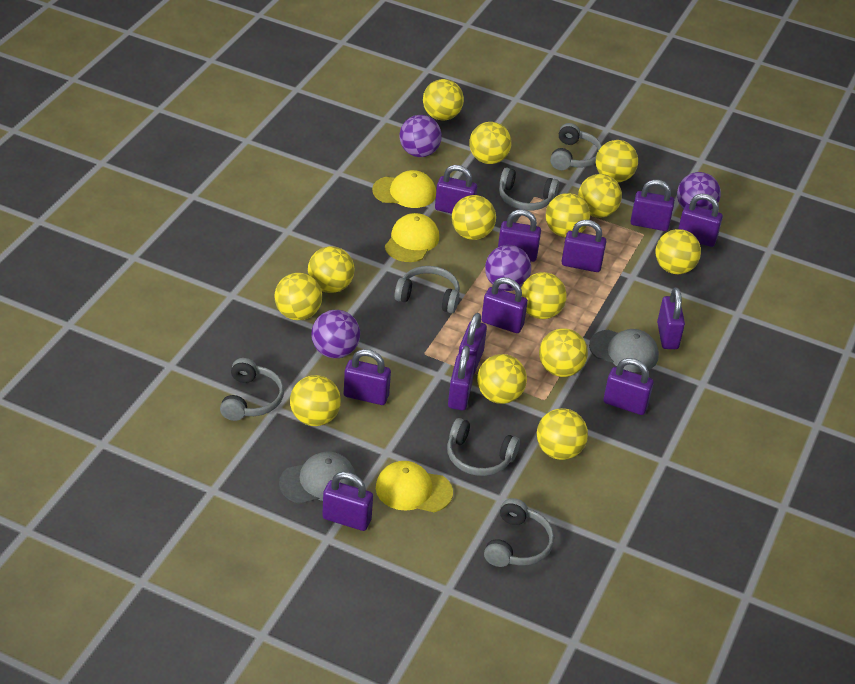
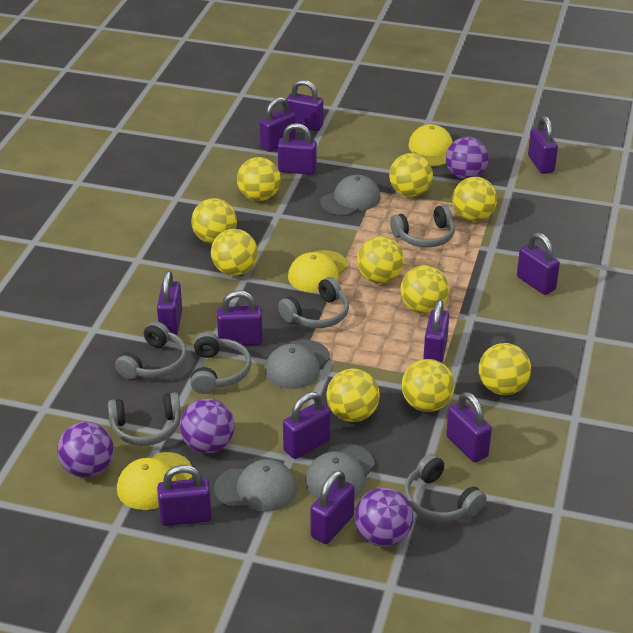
grey cap: [279,451,356,504] [589,329,659,372] = 2 -> [214,459,297,512] [265,339,330,389] [305,444,375,499] [320,175,381,216] = 4
yellow ball: [274,273,322,320] [290,375,341,426] [308,246,355,293] [423,79,464,121] [452,195,496,240] [469,122,512,164] [477,354,527,404] [521,272,567,319] [536,408,588,460] [539,328,588,377] [546,193,590,237] [578,174,622,218] [596,140,638,182] [655,229,701,274] = 14 -> [191,198,237,244] [211,229,258,276] [237,157,281,201] [326,369,380,422] [357,236,404,284] [389,153,433,197] [400,265,449,314] [402,359,455,412] [452,177,497,221] [479,343,531,395] = 10

